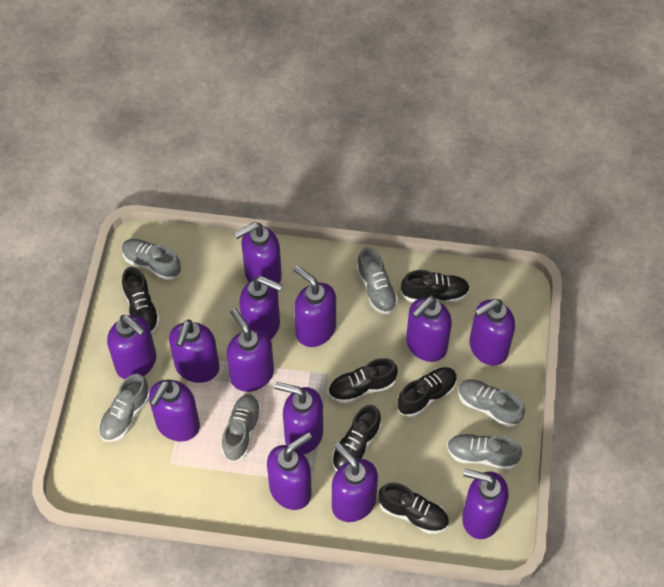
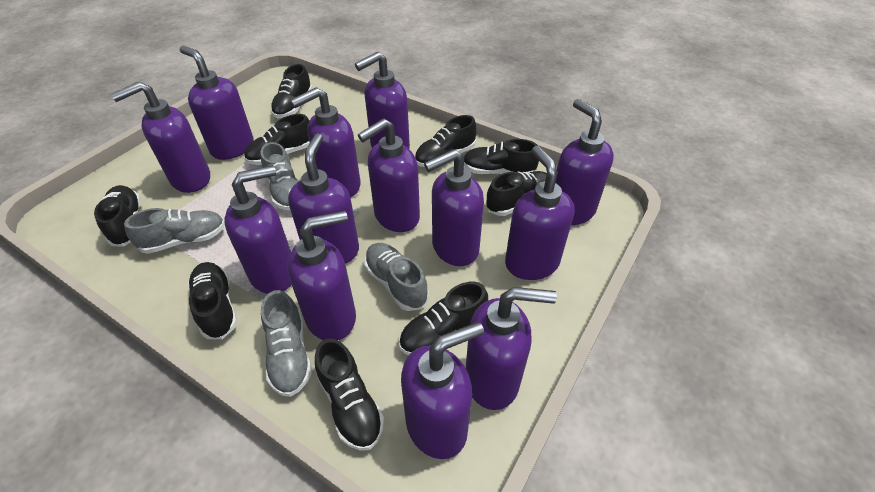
black shoe: [122,266,160,333] [328,358,398,404] [332,405,382,472] [378,483,449,534] [397,367,457,417] [401,270,470,302] = 6 -> [94,185,141,246] [188,262,237,339] [244,114,310,165] [271,64,313,118] [315,338,384,451] [399,282,488,355] [415,115,477,167] [464,139,539,174] [486,171,547,216] = 9
grey shoe: [98,374,150,442] [122,239,181,280] [221,395,261,462] [356,247,398,314] [447,434,522,470] [458,379,525,427] = 6 -> [124,208,225,254] [260,142,298,210] [261,290,312,397] [364,243,429,311] = 4

